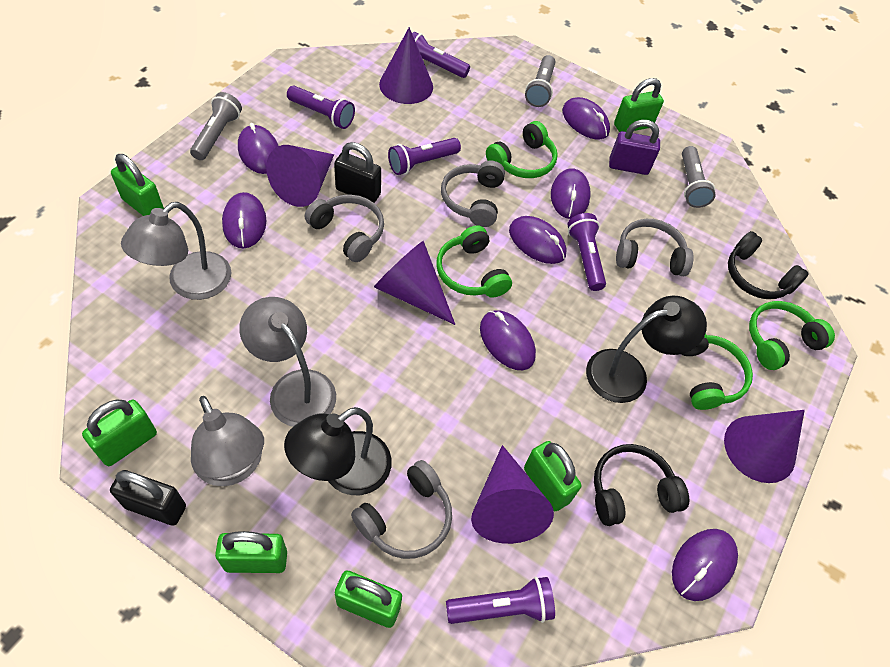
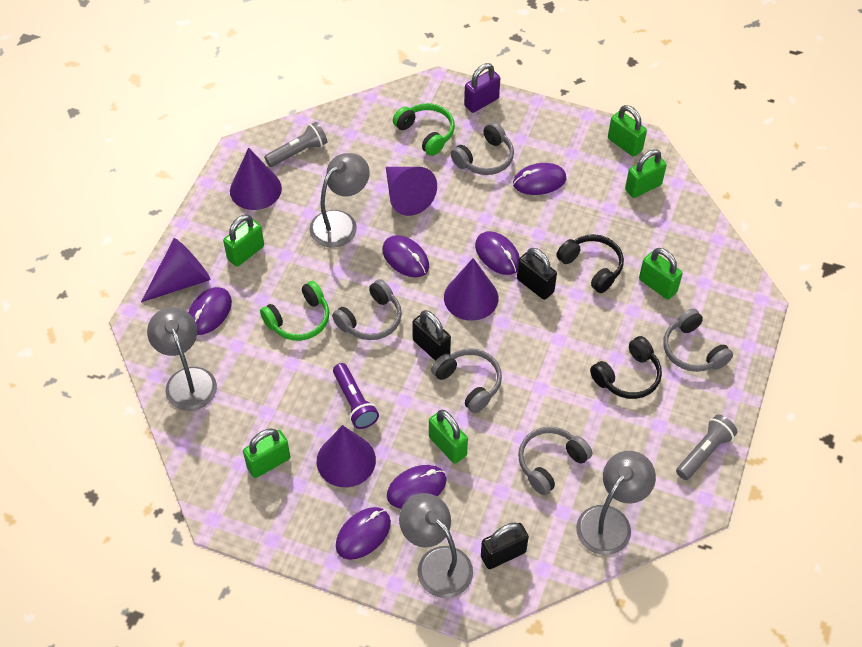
black lamp: [284,407,392,495] [586,296,707,403] = 2 -> none = 0
black padlock: [110,470,186,526] [334,142,381,203] = 2 -> [412,310,451,361] [481,522,529,569] [517,248,557,300] = 3
green headphones: [436,225,512,298] [486,121,558,178] [681,333,753,410] [749,301,835,370] = 4 -> [260,281,329,341] [393,103,455,156] = 2
grey flashlight: [190,92,242,160] [525,55,555,107] [682,146,716,208] = 3 -> [264,122,327,167] [676,414,738,480] = 2
grey headphones: [305,194,384,262] [351,460,452,559] [441,160,505,227] [616,219,694,276] = 4 -> [332,279,402,340] [431,348,502,413] [450,122,514,175] [518,427,593,495] [663,308,733,372] = 5
grey lamp: [121,202,231,300] [191,396,264,486] [239,297,336,427] = 3 -> [147,307,217,411] [309,153,370,248] [399,493,473,598] [576,451,656,555] = 4
purple flashlight: [287,86,355,129] [388,138,461,175] [412,32,470,78] [446,577,555,624] [567,213,606,291] = 5 -> [333,363,379,429] = 1
purple mouse: [222,192,266,248] [238,123,278,174] [480,310,536,370] [509,216,567,264] [551,168,591,219] [562,97,610,140] [672,529,738,601] = 7 -> [188,287,232,335] [336,507,391,560] [382,235,429,277] [387,465,447,508] [475,231,520,275] [513,163,566,195] = 6

